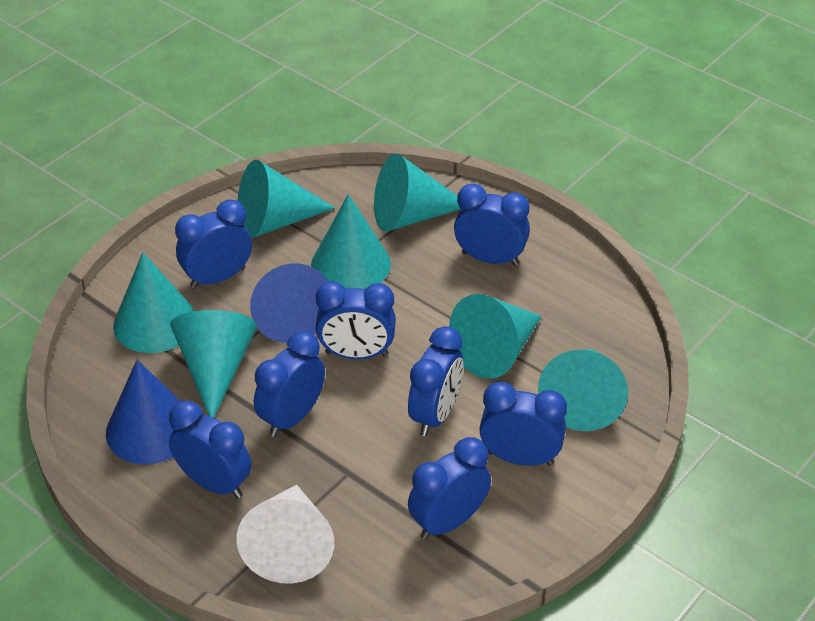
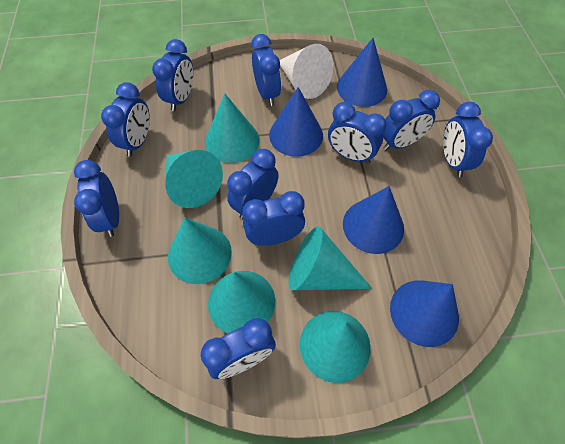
blue clock: [169,401,252,499] [175,200,252,289] [254,331,325,437] [316,281,396,359] [408,326,463,436] [408,437,491,540] [454,183,530,266] [479,381,567,466] = 8 -> [74,160,119,237] [101,82,150,157] [152,39,193,111] [201,318,276,379] [227,149,279,219] [242,191,305,246] [251,34,281,106] [328,102,386,164] [383,90,440,150] [443,102,493,177] = 10
blue cone: [106,360,181,465] [250,263,329,343] = 2 -> [269,87,323,157] [337,38,387,107] [343,186,404,254] [390,280,459,347] = 4
turquoise cone: [113,252,195,353] [170,310,257,418] [238,160,335,238] [311,194,391,289] [374,154,461,232] [449,294,542,379] [538,349,628,431] = 7 -> [165,150,223,208] [168,218,232,284] [205,93,260,163] [208,271,275,334] [288,227,372,290] [300,311,371,383] = 6

